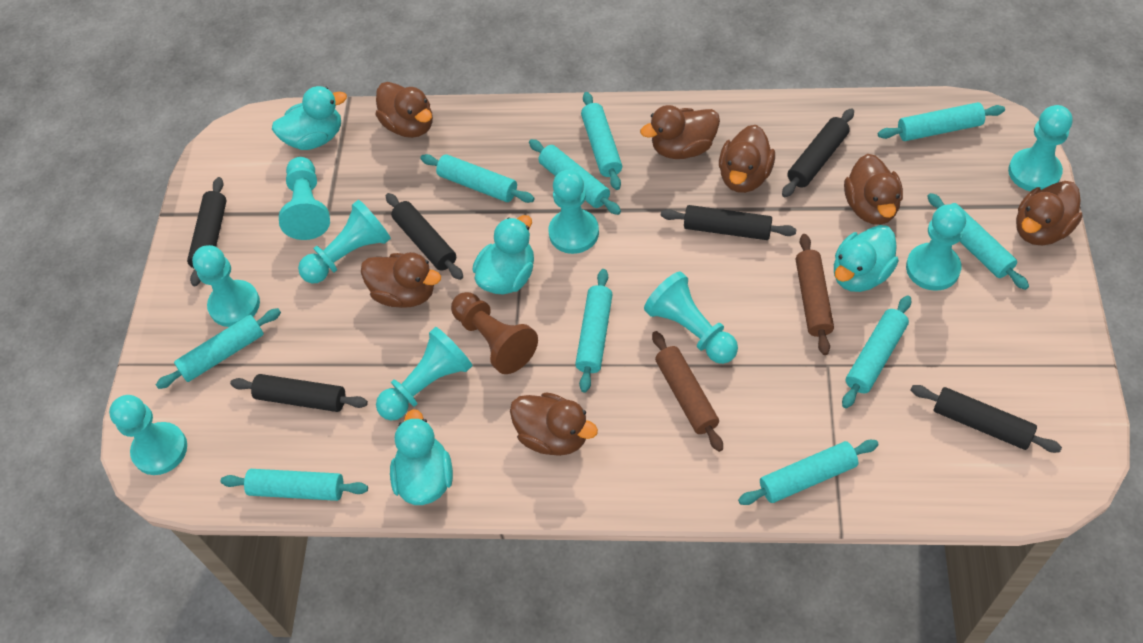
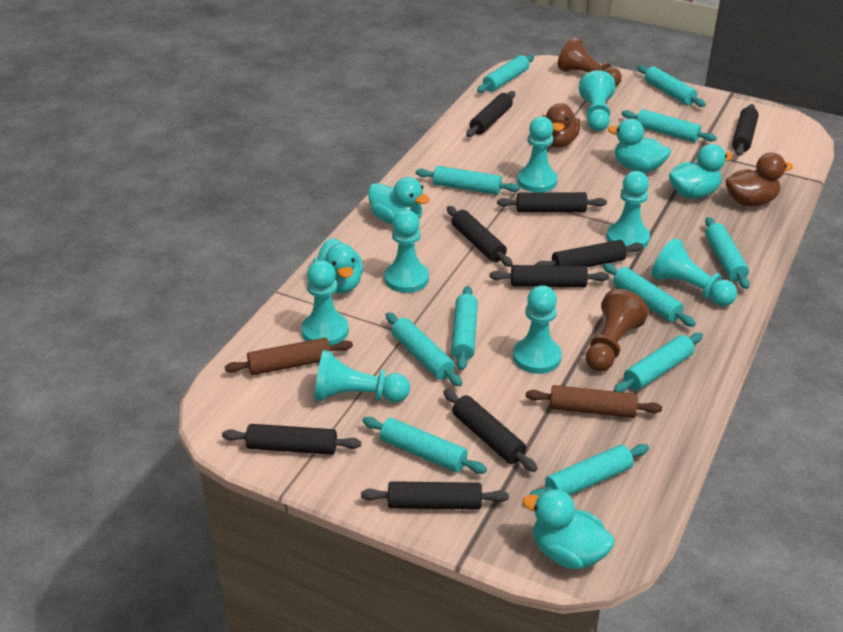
black rolling pin: [187,177,227,286] [230,374,368,412] [386,193,463,280] [661,205,797,240] [782,108,854,197] [911,385,1062,453] = 6 -> [222,424,361,455] [361,481,509,510] [443,389,537,472] [447,206,513,267] [466,91,515,137] [489,265,609,287] [497,192,607,212] [535,240,643,267] [732,104,759,156] = 9
brown duck: [361,252,441,308] [376,82,433,138] [510,392,598,456] [640,105,720,159] [719,125,775,193] [844,154,903,225] [1016,181,1082,246] = 7 -> [542,103,580,148] [725,153,793,207] = 2
brown pawn: [451,292,538,374] = 1 -> [558,38,622,87] [586,289,649,372] = 2
turquoise duck: [272,86,347,150] [390,409,453,505] [472,215,534,294] [834,225,899,292] = 4 -> [313,238,363,293] [368,177,430,225] [522,489,615,569] [608,119,671,173] [669,144,732,199] = 5
turquoise pawn: [109,395,187,475] [192,245,260,327] [279,157,330,240] [298,200,391,283] [376,327,473,421] [548,170,599,254] [644,272,738,364] [906,204,966,291] [1008,105,1073,191] = 9 -> [301,260,349,345] [314,350,410,403] [385,210,429,293] [513,285,562,374] [517,116,557,192] [579,70,616,131] [607,171,650,249] [651,238,737,306] = 8
turquoise rolling pin: [156,308,281,389] [221,469,368,501] [420,154,534,203] [529,139,621,215] [575,269,613,393] [581,92,622,190] [738,440,879,505] [842,296,911,408] [878,102,1005,141] [927,193,1029,290] = 10 -> [362,417,487,474] [386,312,462,387] [416,166,520,195] [451,286,478,371] [477,55,534,93] [529,444,649,496] [603,263,696,327] [614,332,703,392] [621,109,717,142] [637,65,706,107] [705,217,750,289] = 11

